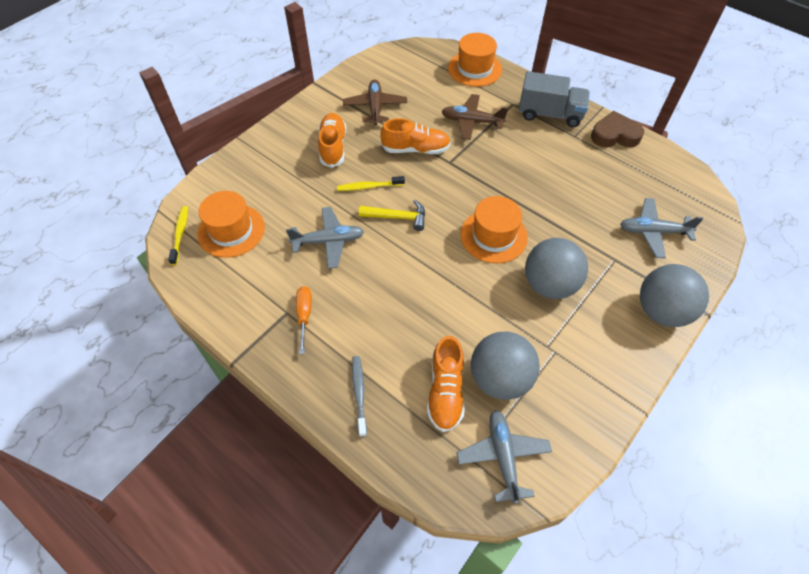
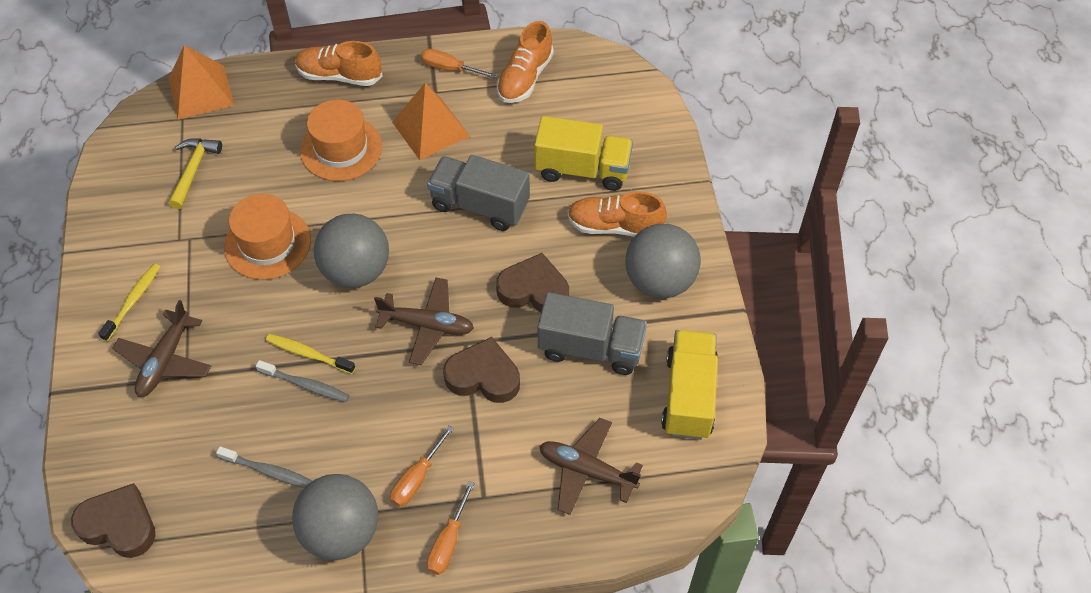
brown heart: [591,111,644,147] = 1 -> [71,483,156,558] [443,337,520,403] [496,253,569,312] = 3
brown plane: [343,79,407,125] [441,94,508,140] = 2 -> [112,300,211,397] [374,278,474,365] [539,418,643,515] = 3
grey plane: [286,207,364,269] [456,410,552,504] [620,198,703,258] = 3 -> none = 0
grey toothbrush: [352,356,367,437] = 1 -> [216,446,313,488] [256,360,350,402] = 2
grey truck: [519,71,590,127] = 1 -> [427,155,530,231] [538,292,647,375] = 2
orange hat: [197,191,265,258] [448,33,502,87] [461,196,528,263] = 3 -> [224,194,311,280] [300,100,382,181] = 2
orange pyramid: none = 0 -> [169,45,234,120] [392,83,470,160] = 2
orange screwdriver: [296,286,312,354] = 1 -> [390,425,454,507] [421,49,496,78] [427,481,475,575] = 3
yellow truck: none = 0 -> [534,116,633,191] [661,330,718,440] = 2

